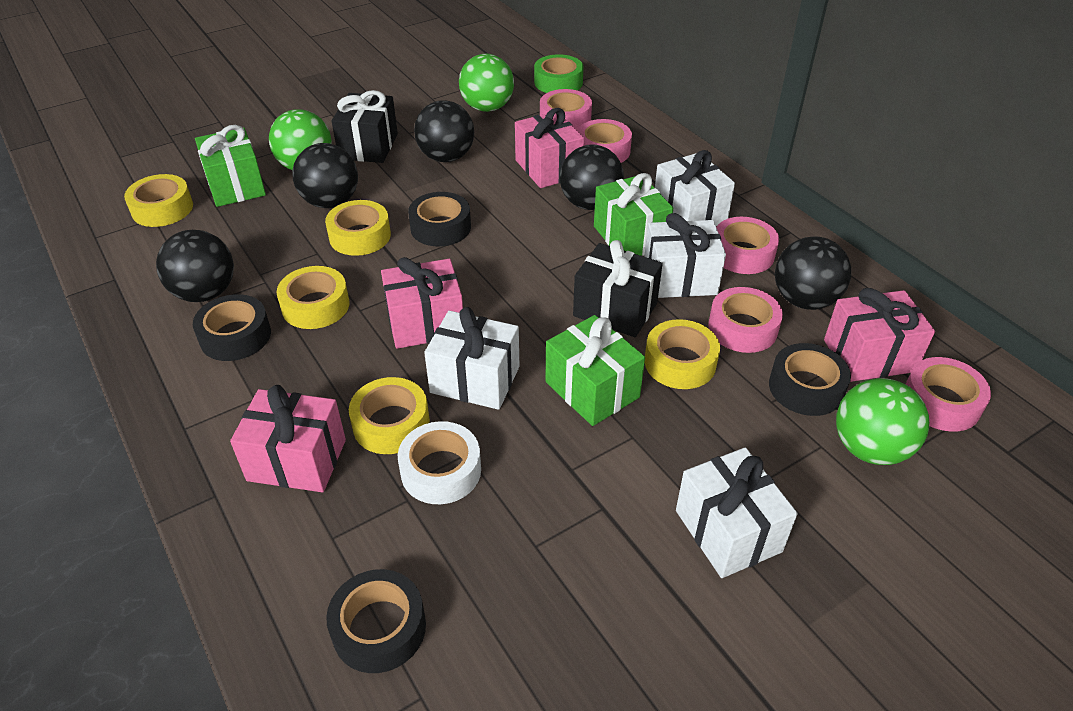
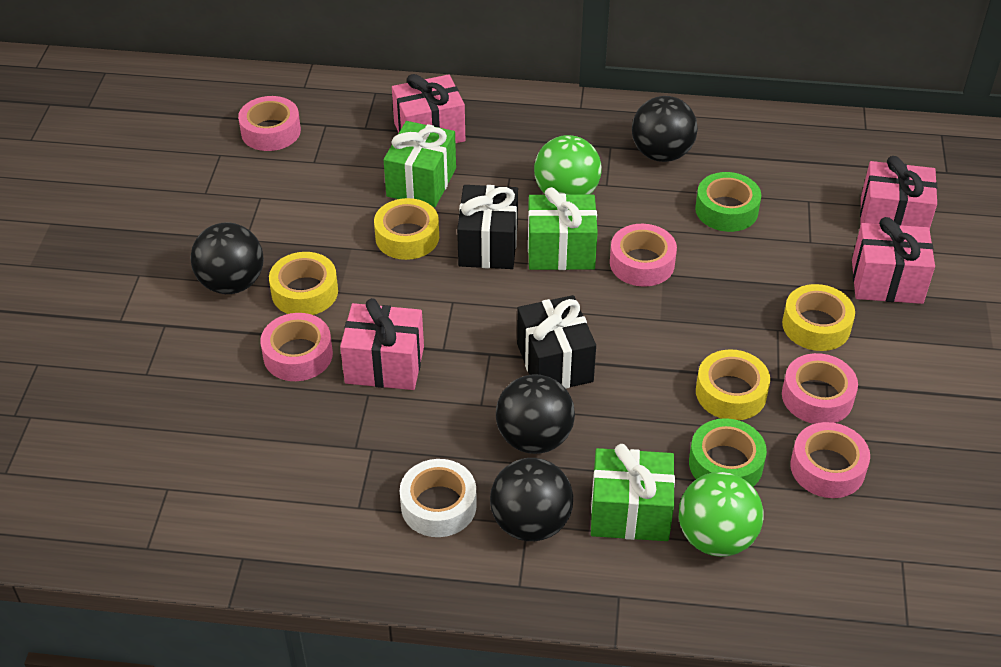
black ball: [156,230,234,302] [292,143,358,208] [414,100,474,162] [560,145,624,210] [775,236,851,310] = 5 -> [190,222,264,294] [490,458,573,541] [496,374,575,454] [632,96,698,162] = 4
black tape: [193,294,271,361] [326,569,426,673] [408,192,471,246] [769,343,851,416] = 4 -> none = 0
green ball: [269,109,332,170] [459,54,514,112] [836,378,929,465] = 3 -> [534,135,602,195] [679,472,764,557] = 2
green tape: [534,54,584,93] = 1 -> [689,418,767,487] [695,172,761,232] = 2
white gift: [424,307,519,410] [644,213,726,298] [655,150,735,226] [676,448,798,578] = 4 -> none = 0
yellow tape: [124,174,193,227] [277,266,350,329] [325,200,391,256] [349,377,430,454] [645,319,720,389] = 5 -> [269,252,338,315] [374,198,439,260] [696,349,770,420] [782,284,855,351] = 4

